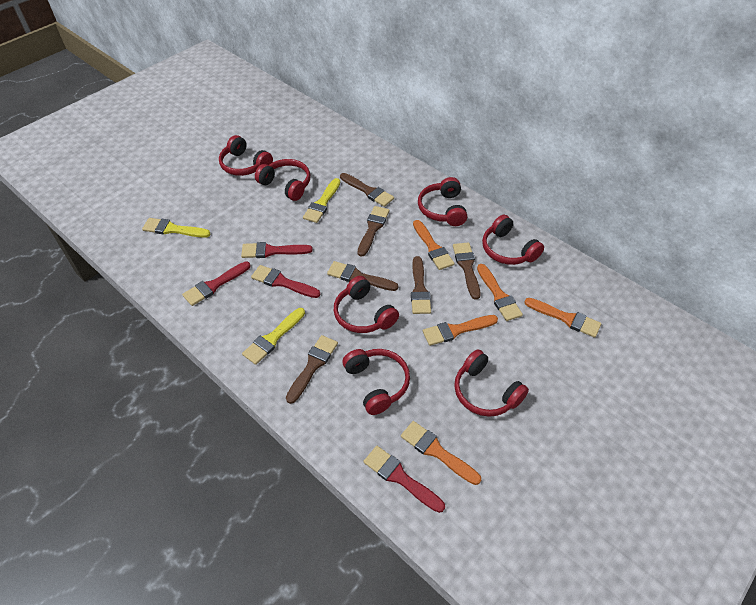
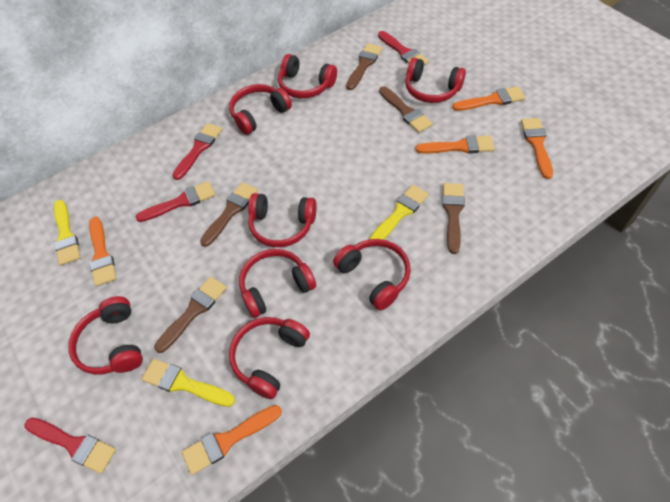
brown brush: [286,335,338,404] [327,261,399,291] [340,173,394,207] [358,206,390,257] [411,256,431,314] [453,242,480,300] = 6 -> [154,277,227,353] [200,182,258,247] [346,43,382,90] [379,86,433,133] [442,183,465,254] = 5
red headphones: [219,135,273,176] [255,159,310,201] [334,276,399,333] [342,349,410,415] [418,177,467,226] [454,349,529,417] [482,215,544,265] = 7 -> [68,296,143,375] [229,84,292,135] [229,317,310,399] [239,249,316,318] [248,193,317,247] [278,54,337,98] [333,239,411,311] [405,58,466,103] = 8

